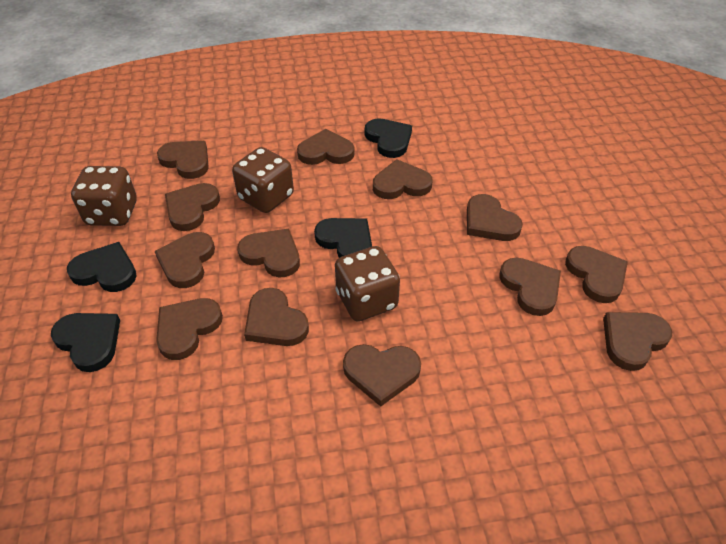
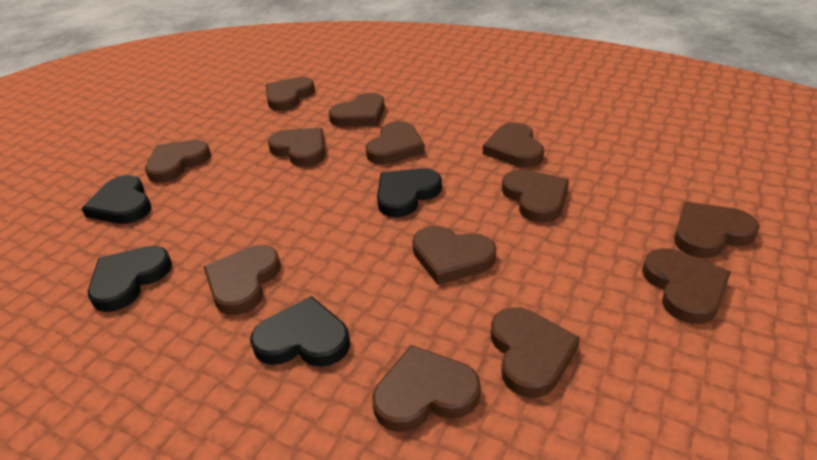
brown dice: [71,166,137,226] [232,147,294,213] [335,246,400,321] = 3 -> none = 0

